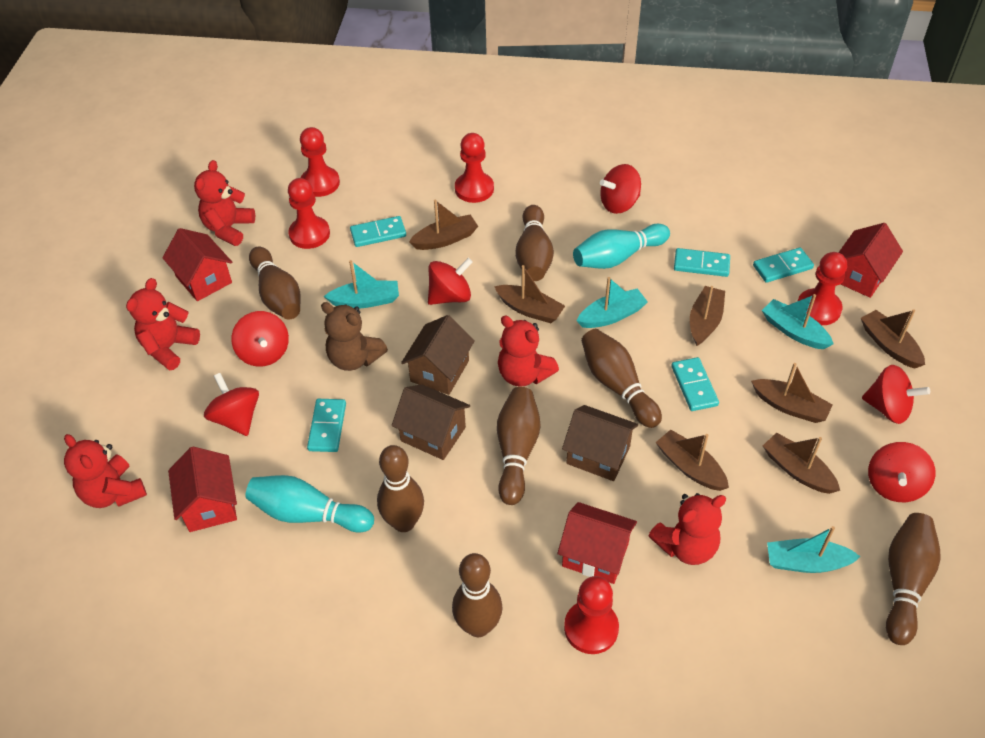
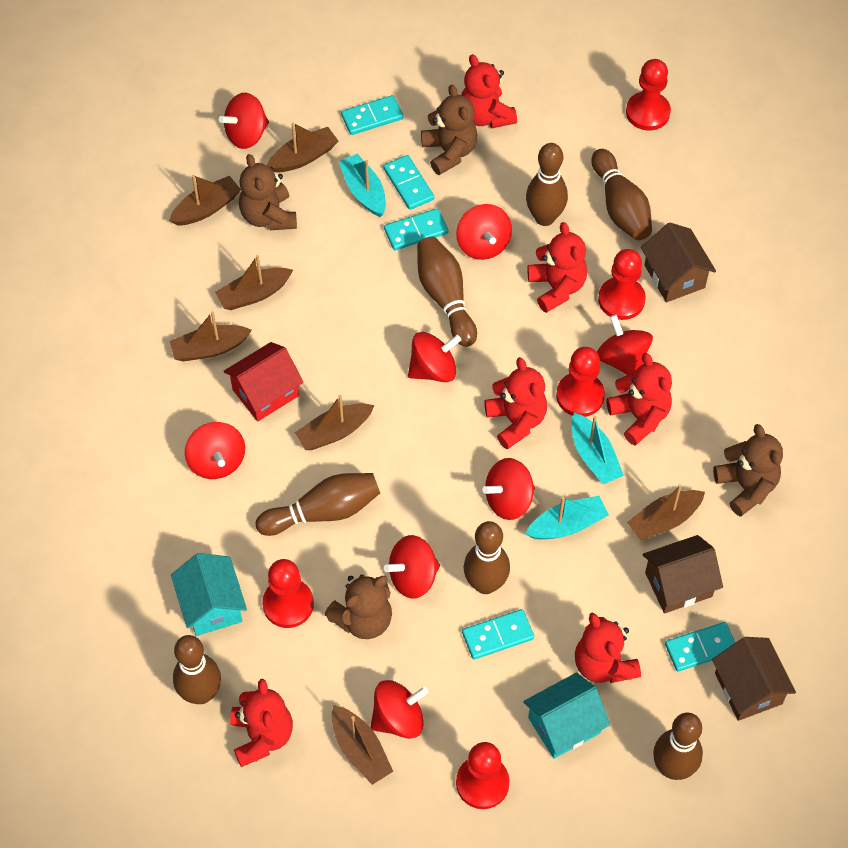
brown teddy bear: [321,302,388,371] = 1 -> [239,154,297,230] [325,575,392,639] [421,85,477,175] [713,424,783,517] = 4
red house: [162,228,232,301] [168,447,237,532] [557,502,637,584] [838,223,903,298] = 4 -> [224,342,304,422] = 1
red spinning top: [204,373,259,436] [232,311,289,367] [428,258,473,305] [600,164,641,214] [862,365,930,424] [868,442,935,502] = 6 -> [185,422,245,479] [219,93,269,149] [370,680,429,739] [384,535,440,599] [408,332,461,382] [456,204,512,260] [483,458,535,520] [597,314,653,375] = 8
red teddy bear: [64,434,147,508] [126,278,200,371] [194,160,255,246] [498,316,559,387] [648,493,726,565] = 5 -> [230,679,293,767] [461,54,517,128] [484,357,547,449] [527,222,587,313] [575,613,641,683] [606,353,672,446] = 6
turquoise boat: [324,260,399,308] [577,277,648,328] [762,294,833,349] [767,526,861,573] = 4 -> [338,154,386,217] [525,496,609,540] [571,413,624,484] = 3
turquoise bowling pin: [245,475,374,533] [573,224,670,269] = 2 -> none = 0
turquoise house: none = 0 -> [171,553,247,636] [523,672,610,759] = 2

